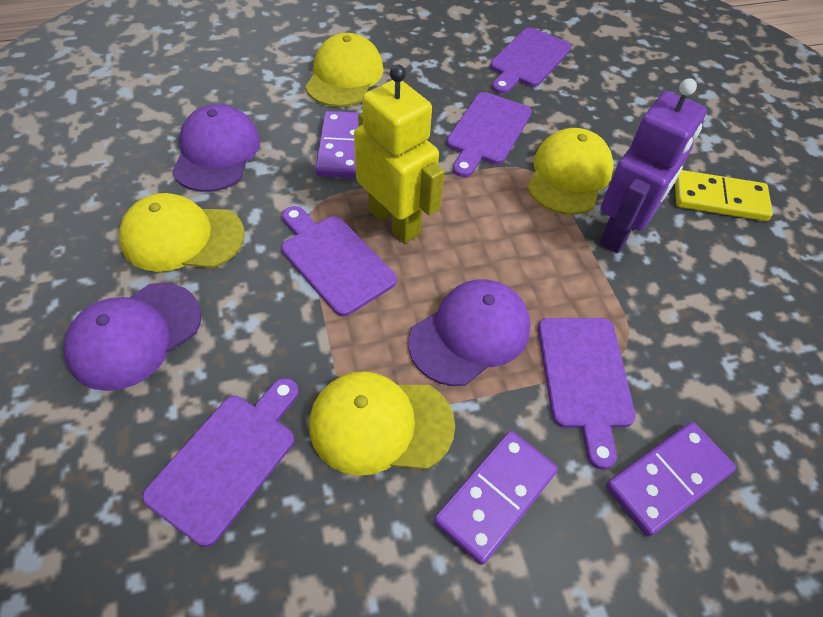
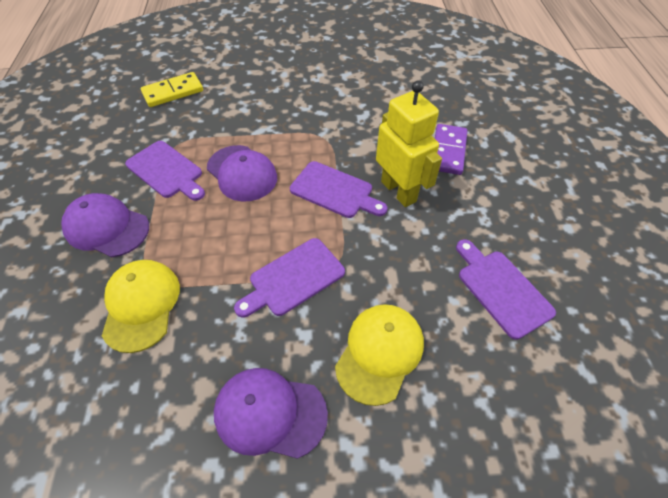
purple cutting board: [142,378,299,547] [281,206,397,316] [447,92,532,177] [490,28,572,94] [538,318,636,470] = 5 -> [125,141,205,201] [234,238,345,318] [290,161,388,218] [456,239,556,340] = 4
purple domino: [315,111,360,178] [434,431,558,565] [606,422,736,537] = 3 -> [435,124,467,175] = 1
purple robot: [599,78,707,253] = 1 -> none = 0
yellow cap: [119,193,245,272] [305,33,384,107] [309,371,455,476] [527,128,614,215] = 4 -> [102,260,180,353] [335,304,424,406] = 2

